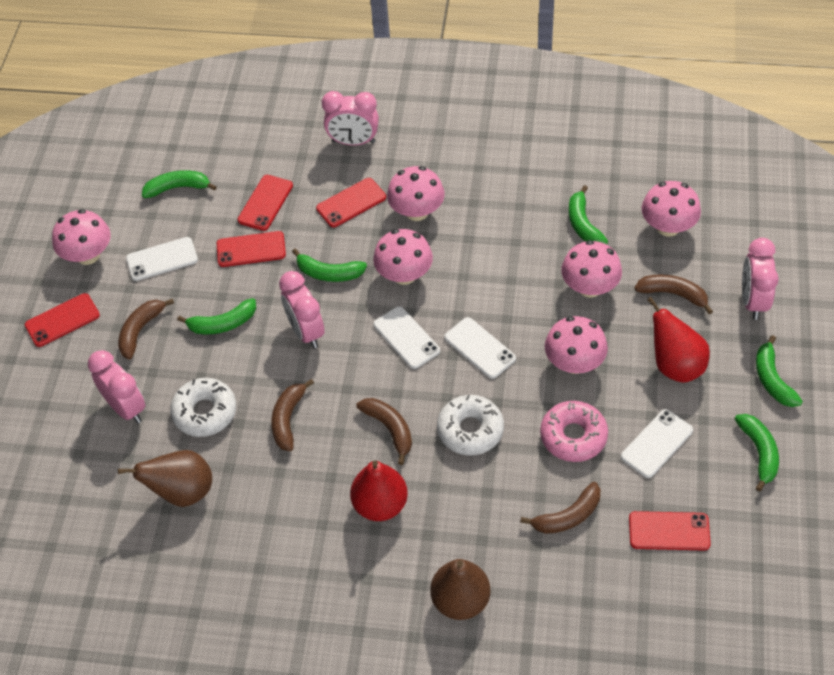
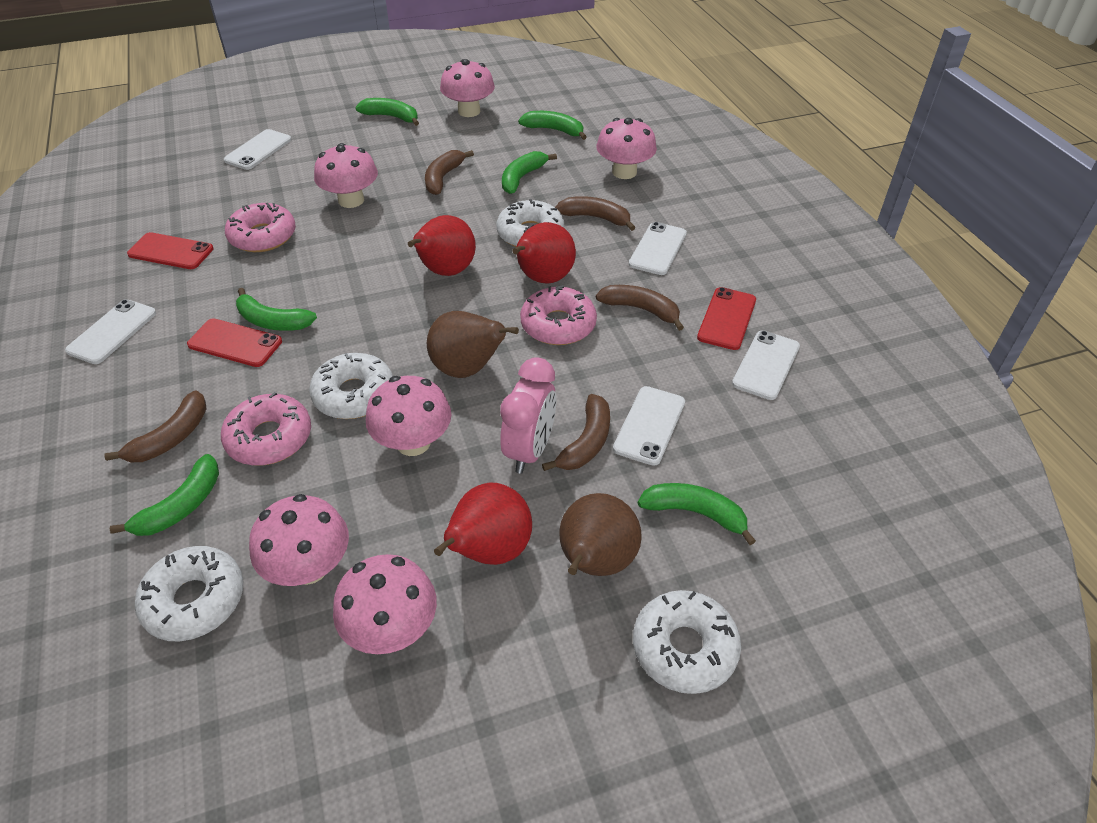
pink clock: [88,350,145,423] [279,271,324,349] [322,91,379,146] [742,238,779,320] = 4 -> [500,357,557,474] = 1
pink donut: [540,401,608,462] = 1 -> [221,392,311,466] [225,203,296,252] [520,285,597,345] = 3
red pear: [350,460,408,521] [647,297,710,383] = 2 -> [408,215,476,276] [434,483,532,565] [513,222,576,284] = 3
red phone: [25,293,100,347] [217,231,286,267] [238,175,293,231] [316,178,386,227] [629,511,711,551] = 5 -> [127,232,214,269] [187,319,282,367] [697,287,756,350] = 3
white donut: [170,378,236,437] [437,395,504,455] = 2 -> [135,546,243,641] [309,353,393,419] [497,199,564,247] [633,590,741,694] = 4
white phone: [126,237,198,281] [373,306,440,369] [444,317,516,379] [621,409,693,478] = 4 -> [65,299,156,364] [224,129,292,170] [613,386,685,466] [629,222,687,275] [732,330,800,400] = 5

